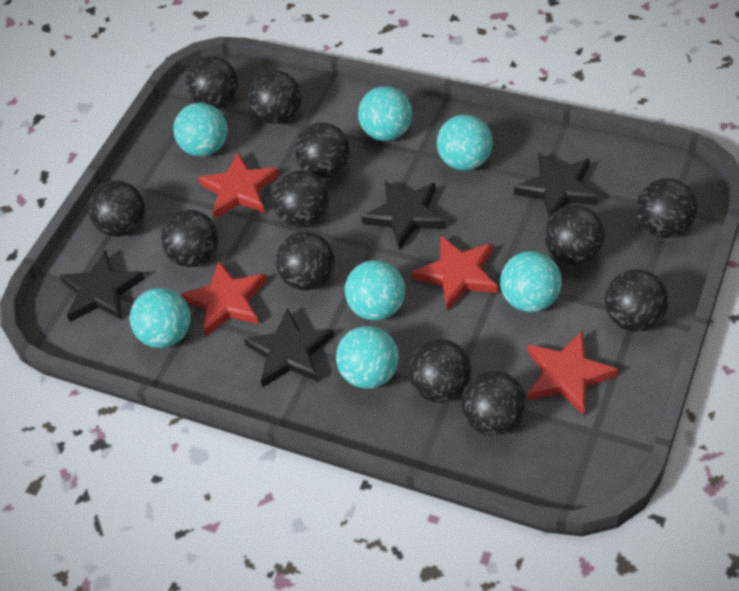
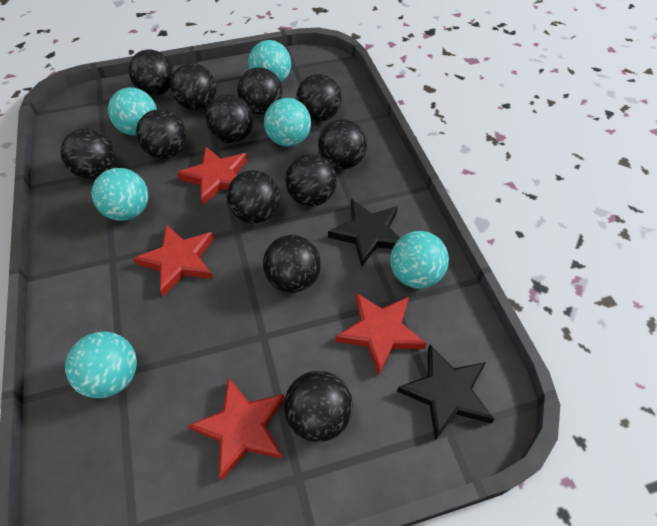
black star: [59,250,145,322] [244,308,334,387] [361,180,446,250] [514,153,599,218] = 4 -> [328,199,400,267] [397,345,495,440] = 2
turquoise ball: [130,288,191,348] [173,102,228,157] [336,326,399,389] [345,260,405,321] [358,86,412,141] [437,115,493,170] [500,251,562,312] = 7 -> [65,332,137,398] [92,168,148,221] [108,87,157,136] [248,40,291,82] [264,98,311,147] [390,231,449,289] = 6

